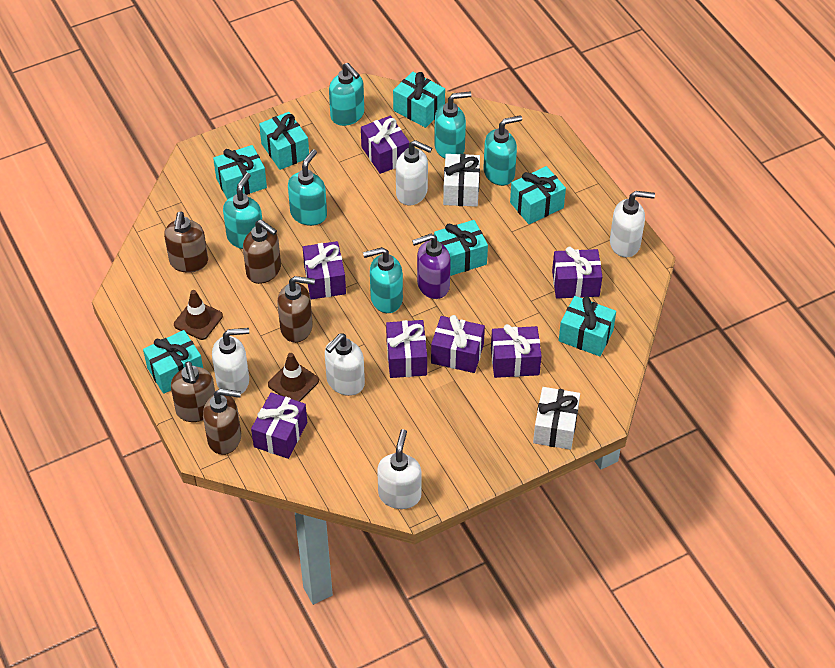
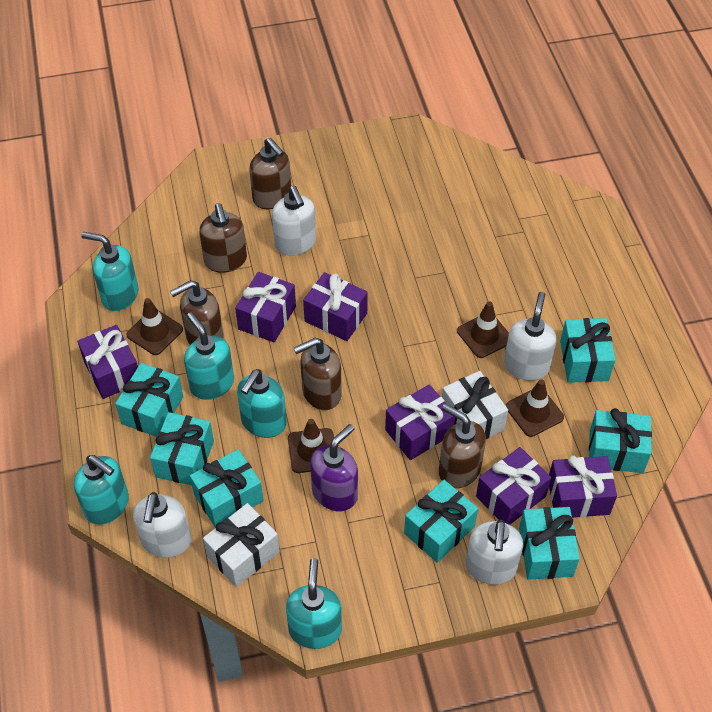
brown traffic cone: [174,290,223,340] [268,353,319,402] = 2 -> [126,298,183,355] [288,419,334,473] [457,301,509,358] [506,379,564,437] = 4
purple gift: [251,392,307,459] [303,241,346,299] [361,116,410,174] [386,320,427,378] [431,315,485,373] [491,324,542,378] [552,247,602,299] = 7 -> [77,325,138,399] [235,272,296,342] [303,272,368,341] [385,384,455,460] [476,447,551,525] [549,456,617,518] = 6
turquoise soap dispenser: [223,173,262,249] [288,149,327,226] [329,63,364,126] [363,247,403,313] [434,91,471,159] [483,115,522,186] = 6 -> [74,455,129,525] [81,232,138,311] [184,312,234,400] [237,369,287,438] [286,558,342,649] = 5
white soap dispenser: [212,328,249,394] [325,334,365,396] [377,429,422,509] [396,140,432,205] [610,191,655,258] = 5 -> [133,492,192,558] [272,186,316,256] [466,520,523,585] [504,292,556,381] = 4

